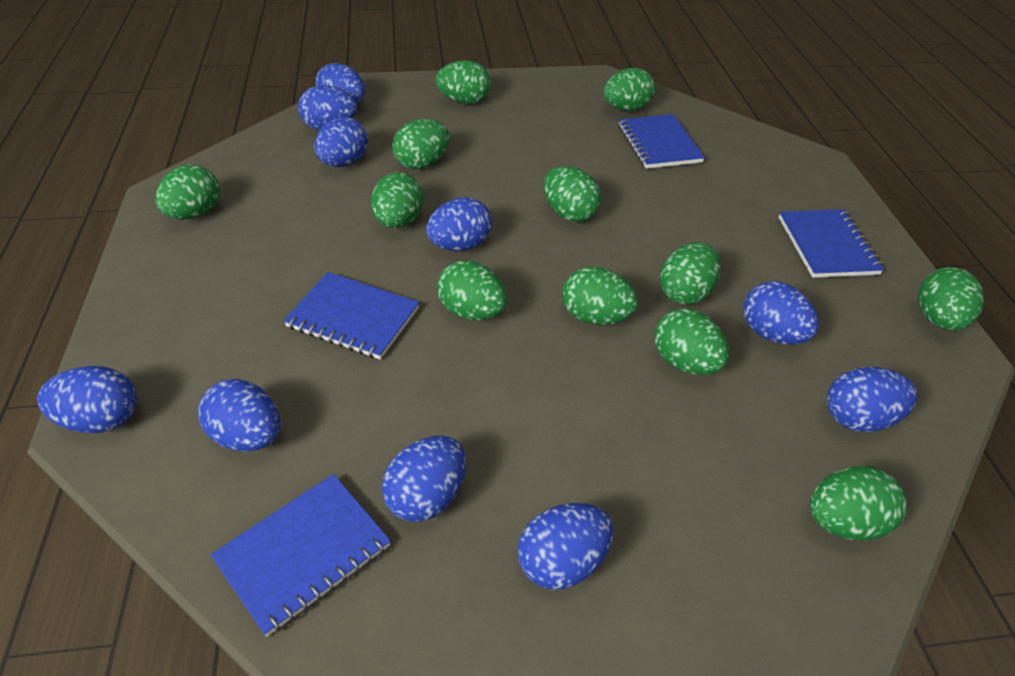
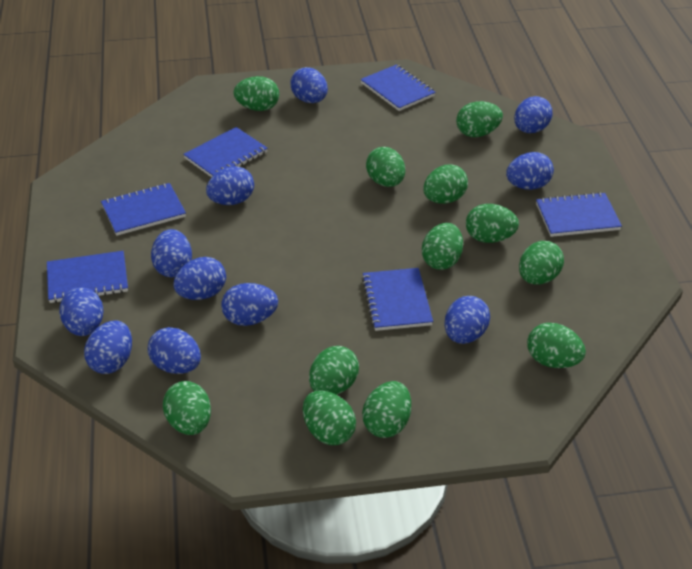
blue egg: [37,366,137,433] [198,379,280,452] [298,85,357,130] [314,117,368,167] [315,63,365,104] [382,436,466,522] [426,197,492,251] [518,503,613,590] [743,282,819,345] [827,367,917,432] = 10 -> [59,287,104,336] [84,320,132,374] [148,327,201,374] [151,229,192,277] [174,257,226,300] [206,166,254,205] [221,283,278,326] [290,67,328,103] [444,296,490,344] [506,152,554,190] [514,96,553,133] = 11
blue notebook: [211,474,391,637] [284,272,420,359] [618,114,705,169] [779,209,884,278] = 4 -> [47,251,128,303] [101,183,186,236] [183,127,268,177] [360,65,436,111] [362,268,433,331] [536,192,622,237] = 6

